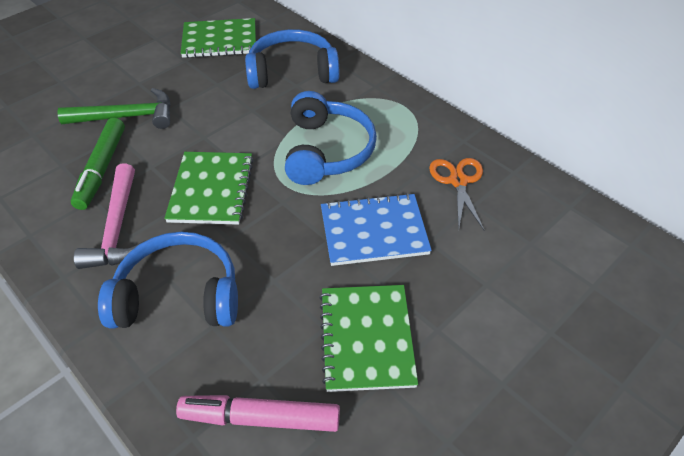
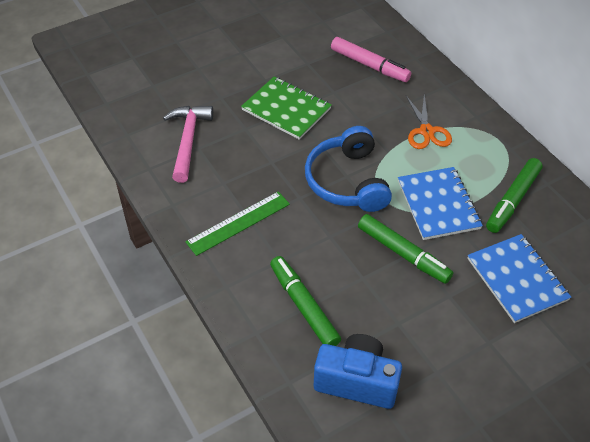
blue camera: none = 0 -> [314,334,402,409] = 1
blue headphones: [98,232,238,329] [245,29,339,89] [285,91,377,185] = 3 -> [305,126,392,212] = 1
blue notebook: [321,193,432,266] = 1 -> [398,167,483,240] [467,234,571,323] = 2
green hammer: [57,88,171,129] = 1 -> none = 0
green marker: [71,118,125,210] = 1 -> [270,256,341,346] [358,214,453,284] [486,158,543,233] = 3
green notebook: [164,152,254,225] [181,18,256,58] [319,285,418,392] = 3 -> [241,76,332,140] = 1
green ruler: none = 0 -> [185,192,290,256] = 1

